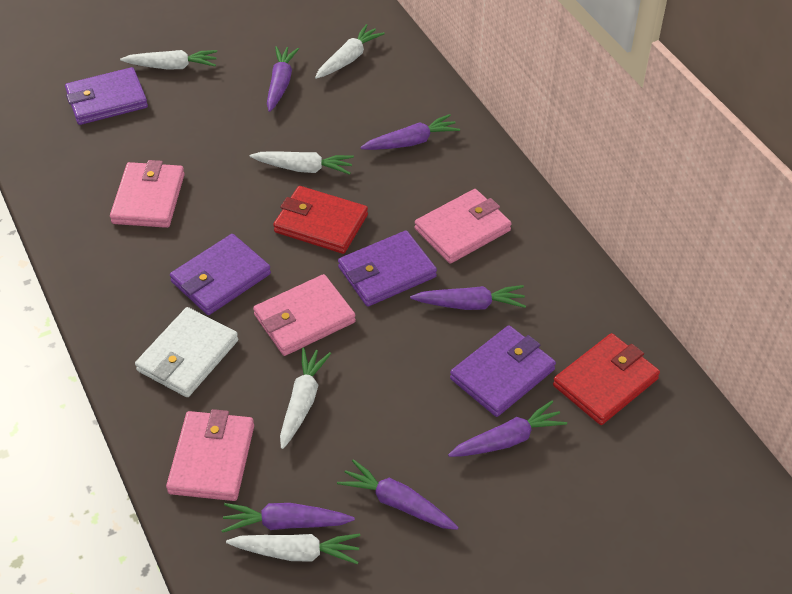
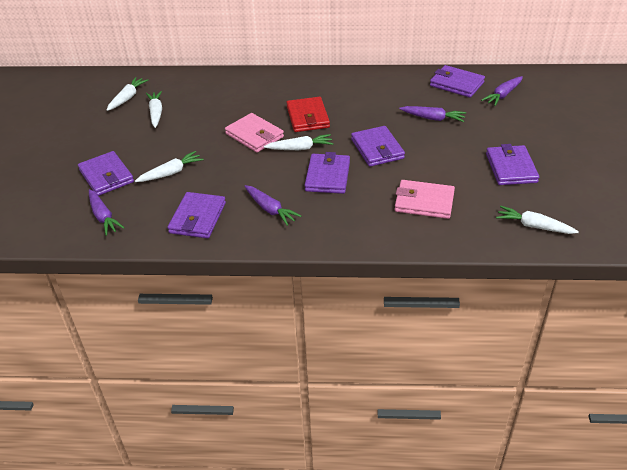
pink wallet: [110,160,185,228] [166,409,254,501] [253,274,356,356] [415,189,512,264] = 4 -> [225,113,284,152] [394,180,455,219] = 2
purple carrot: [221,503,355,533] [267,46,299,112] [337,459,459,530] [360,114,460,150] [410,285,526,310] [448,401,567,457] = 6 -> [89,189,125,236] [245,185,301,226] [399,106,466,122] [481,76,523,106] = 4
purple wallet: [65,67,148,125] [170,234,271,315] [338,231,437,307] [450,325,556,417] = 4 -> [78,151,134,196] [167,192,226,238] [304,152,350,194] [351,126,405,167] [430,65,485,98] [486,144,539,185] = 6
red wallet: [273,186,368,254] [553,333,660,425] = 2 -> [286,97,330,132] = 1
white wallet: [135,307,238,397] = 1 -> none = 0

